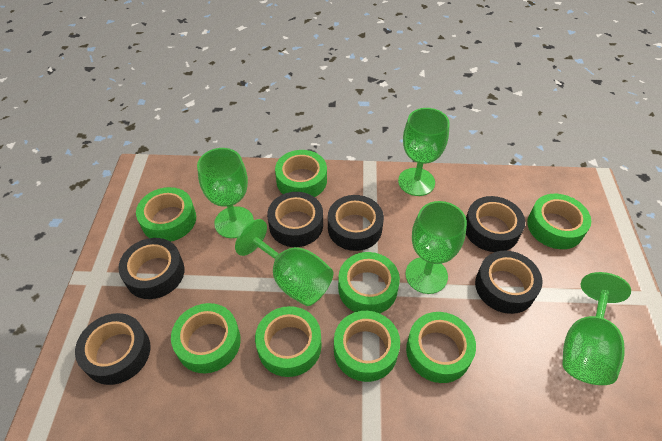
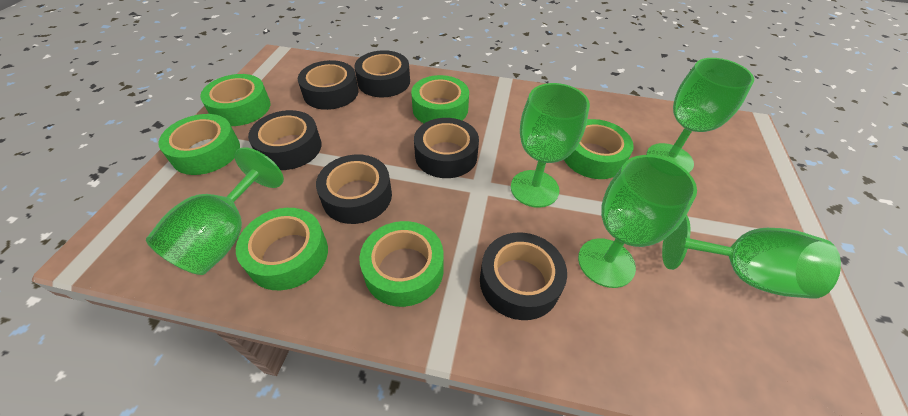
green tape: [136,187,196,242] [171,303,241,373] [255,306,322,377] [275,150,327,197] [334,311,400,382] [338,252,400,313] [406,312,476,383] [527,194,591,249] = 8 -> [159,114,240,175] [200,74,270,126] [236,208,328,290] [359,221,444,307] [411,75,469,123] [564,119,634,179] = 6

